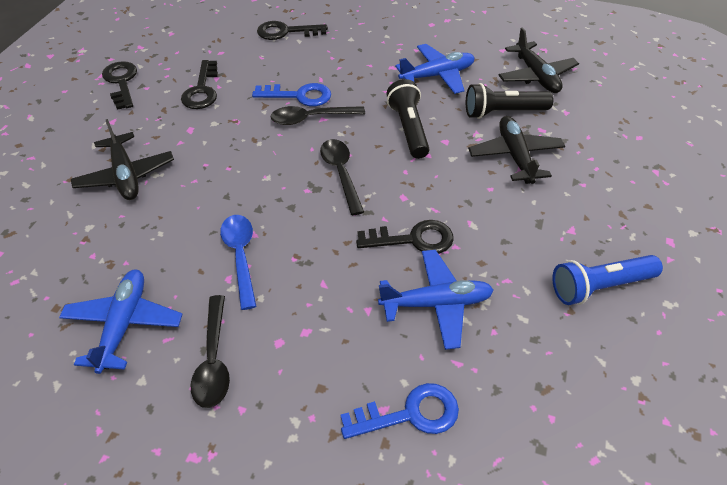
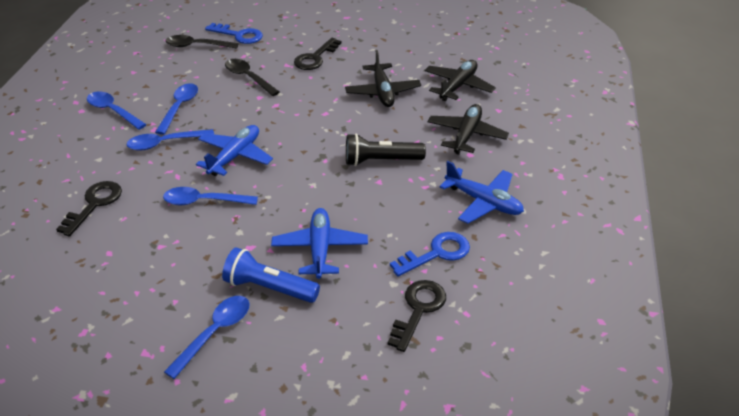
black flashlight: [387,79,429,159] [466,83,554,119] = 2 -> [346,133,426,166] = 1
black key: [102,61,137,110] [181,60,218,109] [257,21,328,40] [356,220,454,254] = 4 -> [56,181,122,236] [294,38,341,70] [387,280,446,352] = 3
black spoon: [191,295,230,408] [270,106,365,125] [320,139,364,215] = 3 -> [166,35,239,49] [225,59,280,96] = 2
blue spoon: [220,215,257,310] = 1 -> [87,92,147,130] [127,129,214,151] [155,83,198,135] [163,187,258,205] [164,296,250,379] = 5

